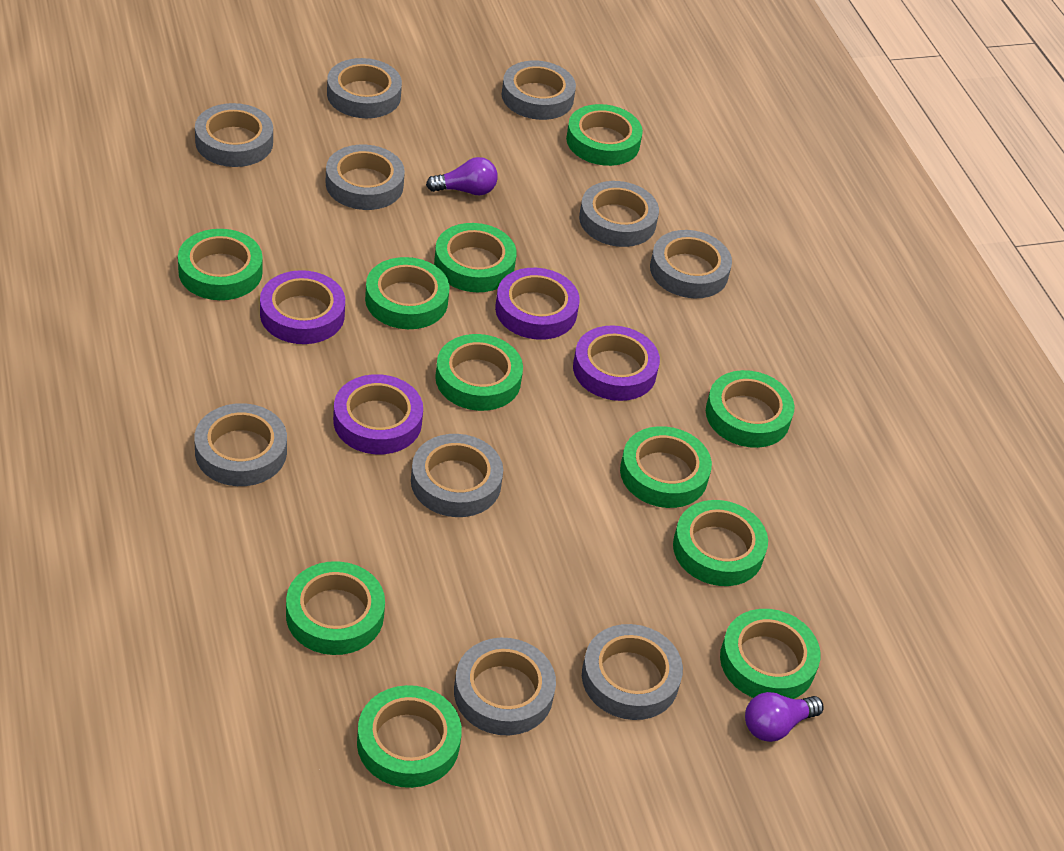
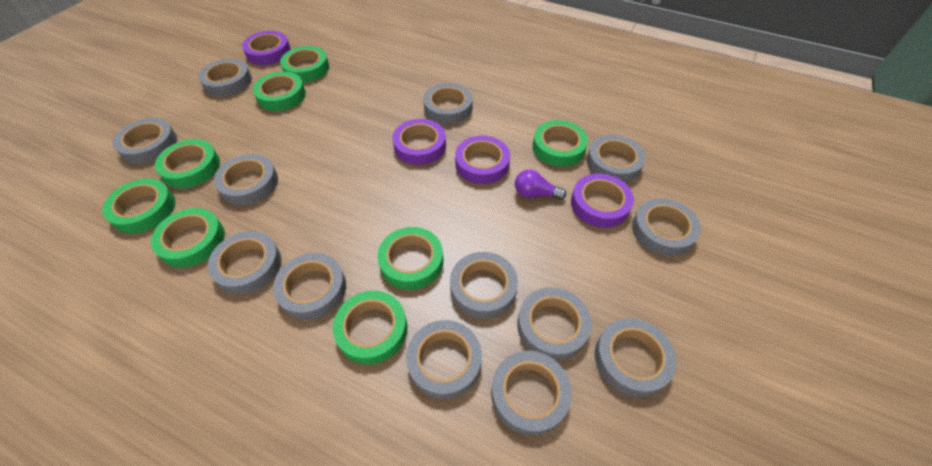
green tape: [178,229,263,300] [286,561,385,655] [357,685,462,788] [365,257,450,329] [434,223,517,292] [435,334,523,411] [566,104,643,166] [620,426,712,508] [673,500,768,586] [706,370,795,448] [720,609,821,699] = 11 -> [102,178,175,233] [151,208,225,268] [155,139,220,188] [253,71,306,111] [280,46,329,82] [333,291,407,364] [377,227,443,290] [533,120,588,167] = 8
grey tape: [194,403,287,486] [195,103,273,167] [325,145,405,210] [327,58,402,118] [411,434,503,517] [454,638,556,735] [502,60,576,120] [579,181,659,247] [582,624,683,720] [650,230,732,298] = 10 -> [113,118,177,164] [198,59,252,97] [208,231,281,295] [214,154,278,205] [273,253,346,320] [406,320,482,399] [423,83,473,124] [450,252,518,319] [491,351,572,436] [517,287,591,361] [587,135,646,183] [595,318,677,397] [632,198,701,256] = 13
purple light bulb: [426,157,498,195] [745,692,824,742] = 2 -> [515,170,566,200] = 1

